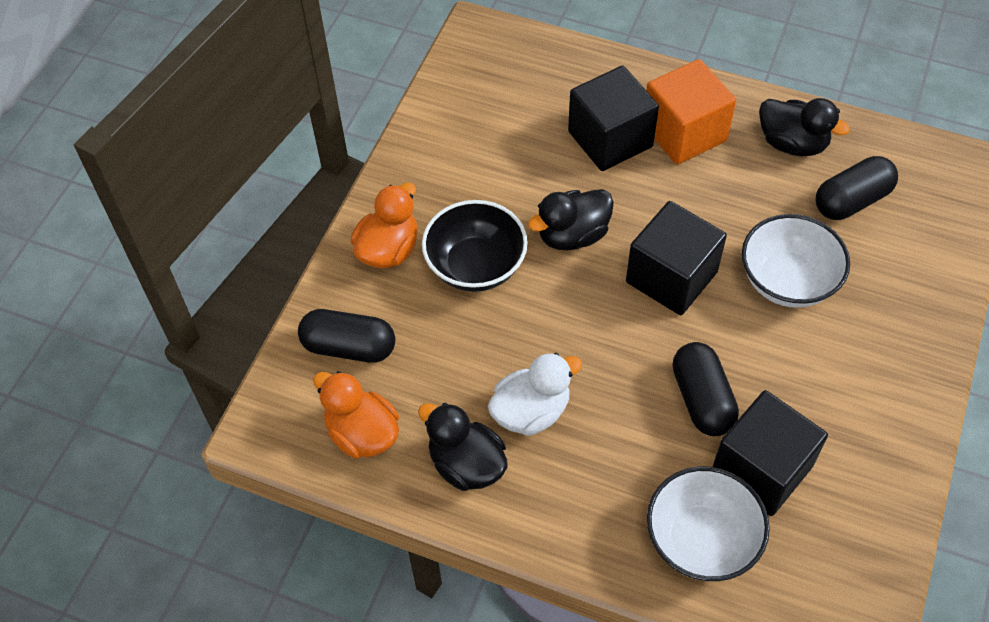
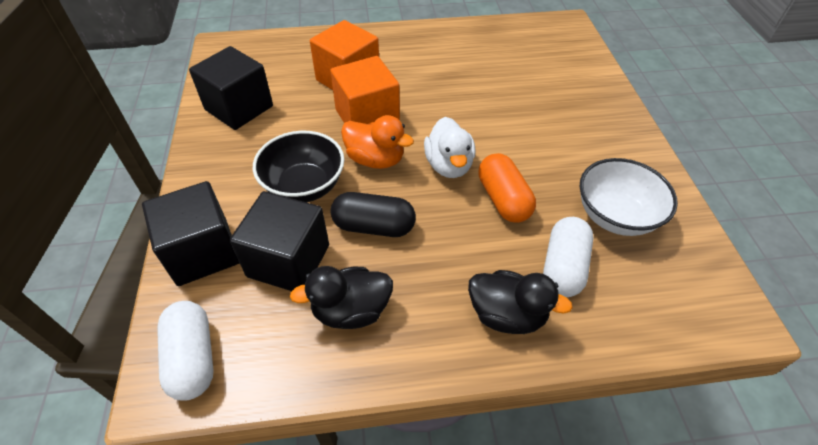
black capsule: [298,309,395,363] [672,342,739,436] [815,156,898,220] = 3 -> [330,192,416,237] = 1
black duck: [418,403,507,491] [528,189,614,250] [759,98,850,156] = 3 -> [290,266,393,329] [468,270,573,334] = 2
orange capsule: none = 0 -> [478,153,536,223] = 1
orange cube: [646,59,736,164] = 1 -> [310,20,379,90] [330,56,400,124] = 2
orange duck: [313,371,399,459] [350,183,417,268] = 2 -> [341,115,414,169] = 1
white bowl: [647,466,770,581] [742,214,850,308] = 2 -> [580,158,678,236] = 1
white capsule: none = 0 -> [157,301,214,401] [543,217,593,297] = 2

